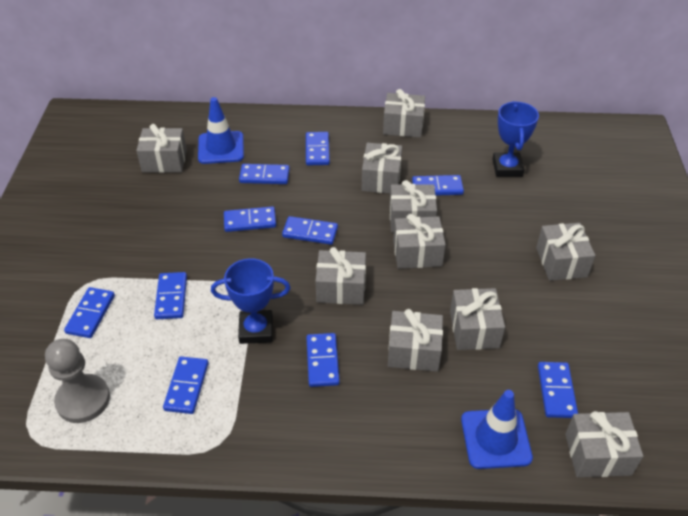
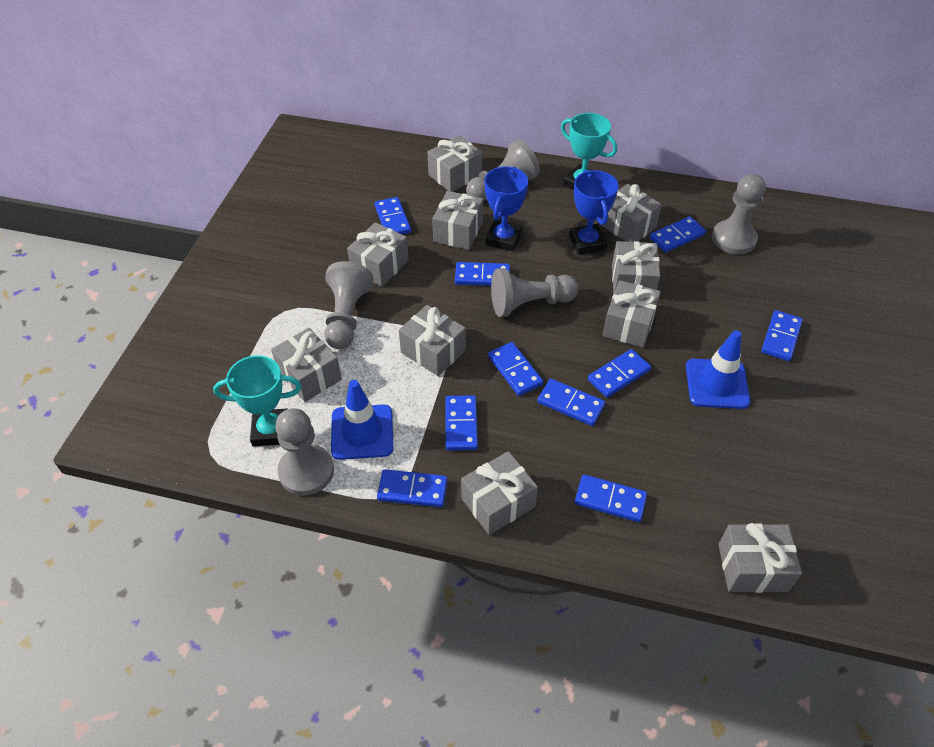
grey pawn: [45,339,110,423] = 1 -> [275,408,334,496] [324,261,374,349] [466,140,540,201] [491,268,578,317] [712,174,766,254] = 5
turquoise trophy: none = 0 -> [213,355,301,446] [561,113,617,190] = 2

